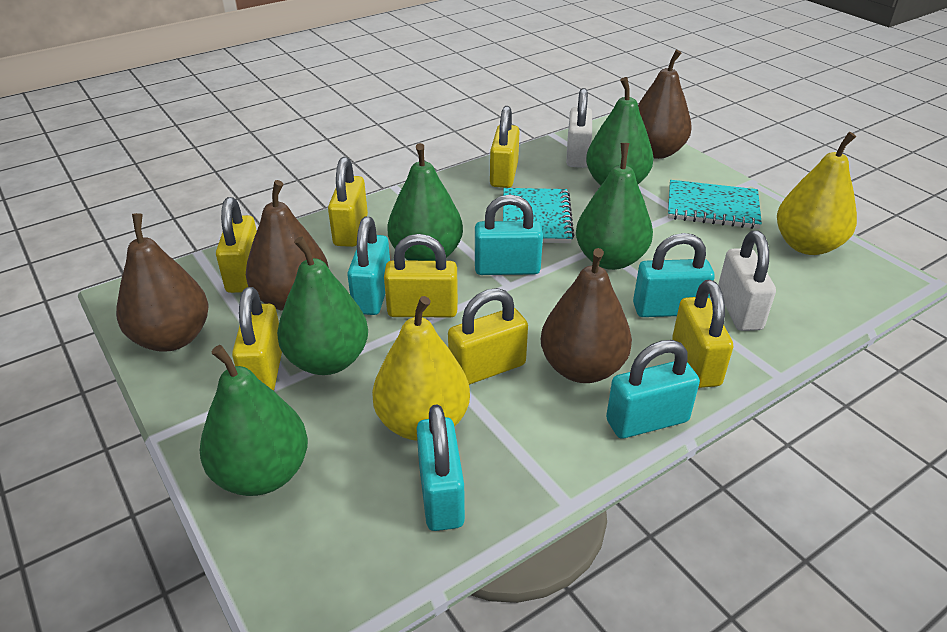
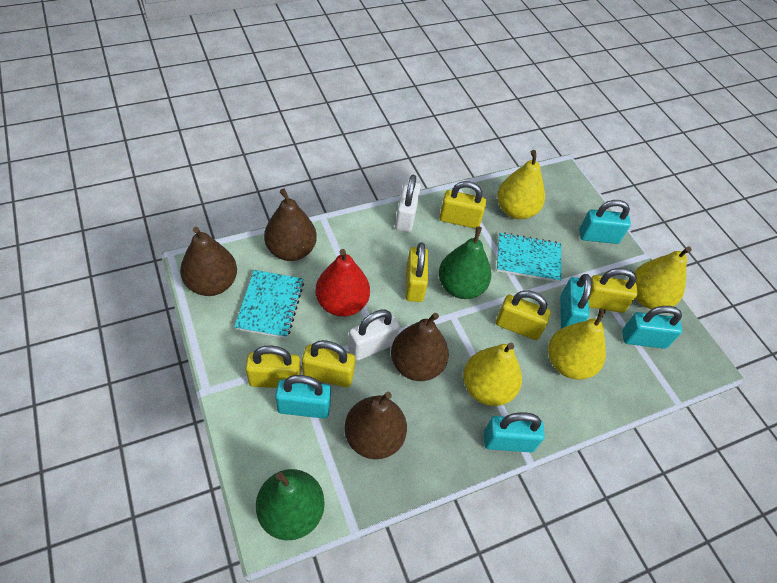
green pear: [200,345,308,496] [277,236,368,375] [387,143,463,261] [576,143,653,270] [586,77,654,185] = 5 -> [256,469,325,541] [439,226,491,299] = 2
red pear: none = 0 -> [315,249,370,317] = 1
yellow padlock: [216,197,257,293] [232,287,282,391] [328,157,368,247] [384,234,458,317] [448,288,528,385] [490,106,520,188] [672,280,733,388] = 7 -> [246,346,301,388] [302,340,355,387] [405,242,428,302] [439,181,486,229] [496,290,551,340] [589,268,637,313] = 6
yellow pear: [372,296,470,441] [777,132,857,255] = 2 -> [463,343,522,406] [497,150,545,219] [548,308,606,380] [634,246,692,309] = 4

